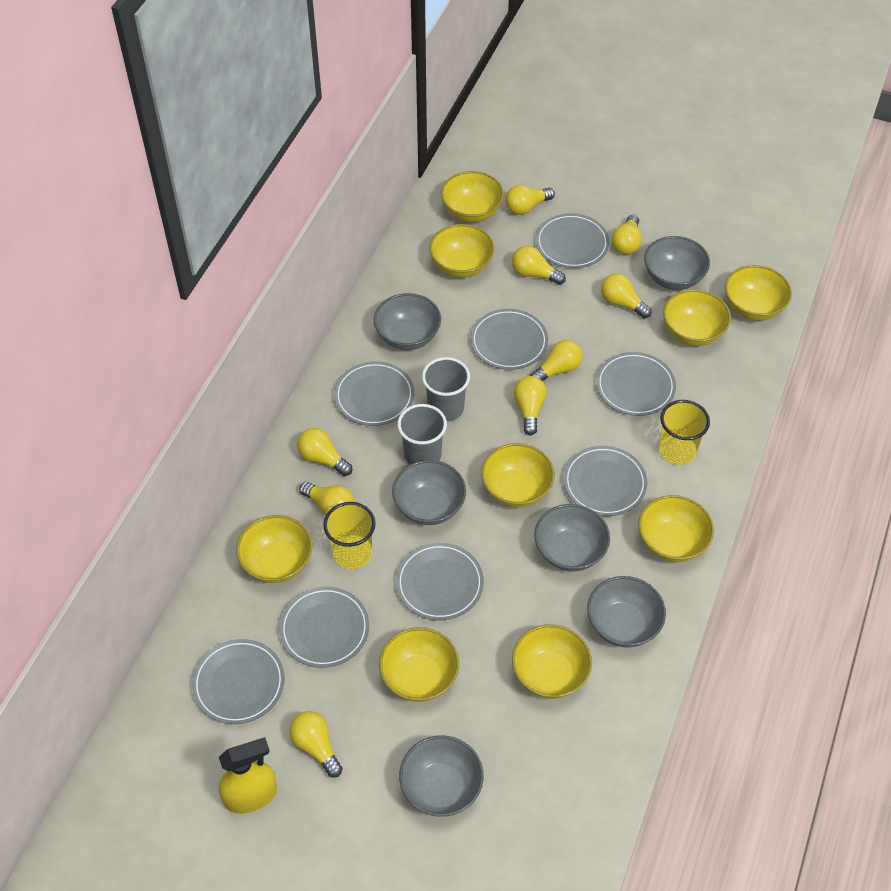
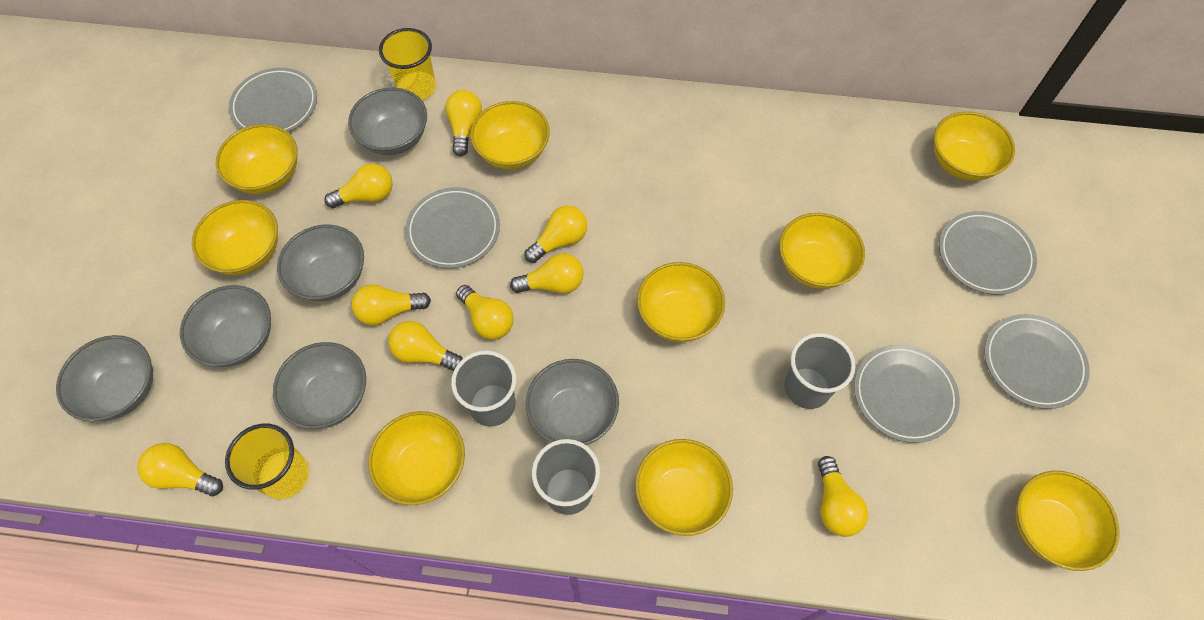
grey cup: [397,404,447,465] [422,357,470,421] = 2 -> [451,350,516,427] [532,439,600,515] [785,333,856,409] = 3
grey plate: [192,639,285,724] [279,587,369,668] [334,361,414,426] [396,543,484,620] [470,309,548,370] [536,213,609,268] [563,446,647,516] [596,352,676,416] = 8 -> [229,67,317,132] [405,187,500,268] [854,345,960,443] [939,211,1037,295] [984,314,1090,409] = 5
yellow spray bottle: [218,737,277,813] = 1 -> none = 0

